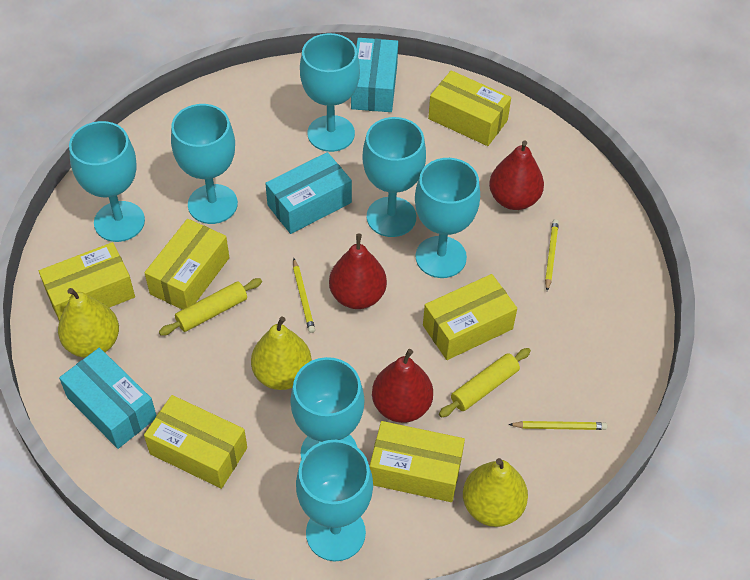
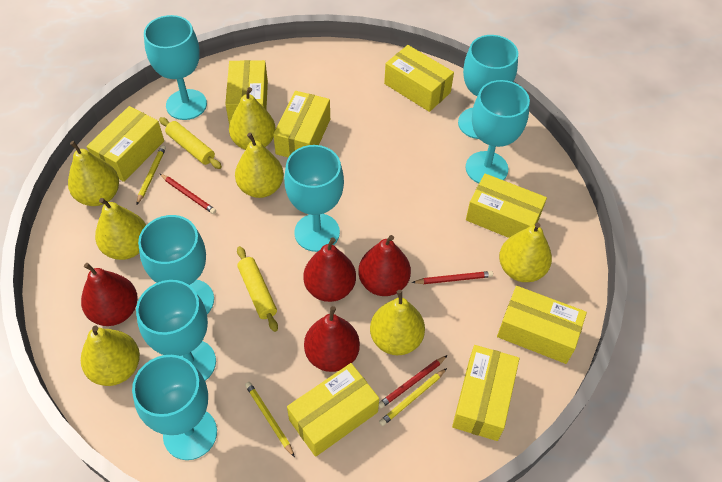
red pear: [329,233,387,309] [372,349,433,423] [489,140,544,210] = 3 -> [81,263,138,326] [304,237,356,302] [304,306,360,372] [358,235,411,296] = 4
red pencil: none = 0 -> [160,174,216,214] [379,355,448,409] [412,271,493,284] = 3
turquoise box: [59,348,157,449] [265,152,352,234] [351,38,398,112] = 3 -> none = 0
yellow box: [39,242,135,321] [144,219,229,310] [144,395,247,489] [370,421,465,502] [423,274,517,360] [428,70,511,146] = 6 -> [86,106,164,182] [225,60,268,124] [273,91,330,158] [287,363,379,457] [384,45,454,112] [452,345,519,441] [466,173,547,238] [497,286,587,364] = 8
yellow pear: [58,288,119,358] [251,317,312,390] [463,458,528,527] = 3 -> [68,141,119,206] [81,326,140,386] [95,198,146,260] [229,87,276,150] [235,133,284,198] [370,290,425,355] [499,223,552,282] = 7

